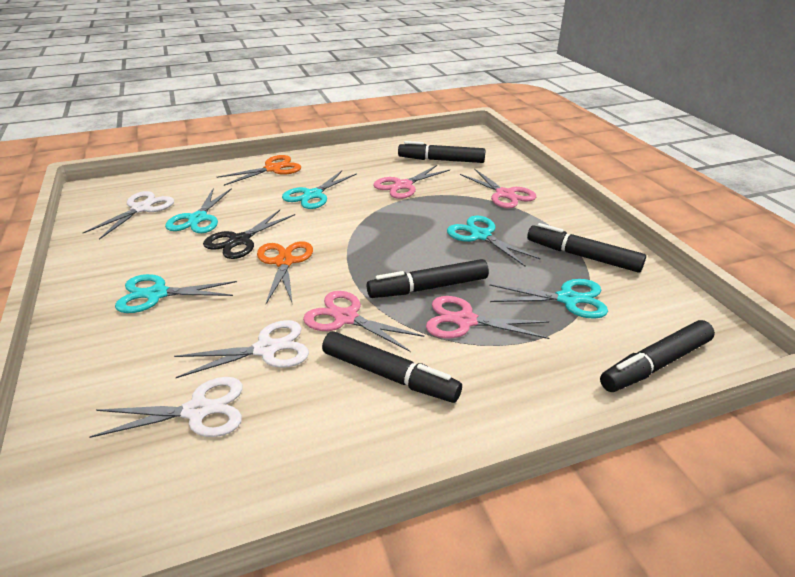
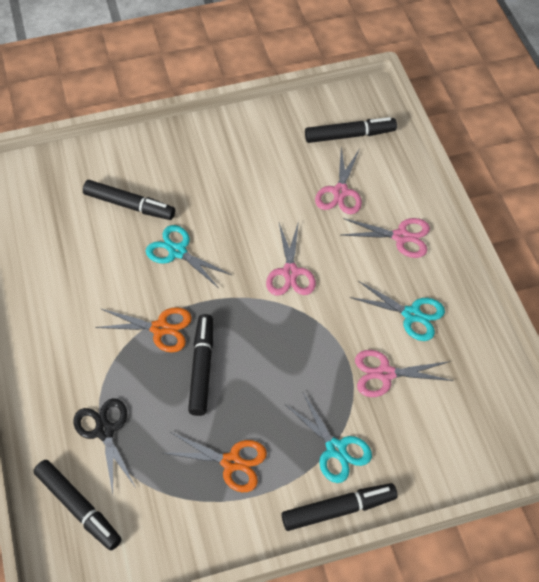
turquoise scissors: [115,274,237,313] [165,188,232,233] [282,171,357,209] [447,216,541,267] [489,279,608,319] = 5 -> [146,225,231,288] [286,393,372,483] [350,281,445,341] = 3
white scissors: [83,191,174,240] [90,377,243,438] [174,320,309,378] = 3 -> none = 0

